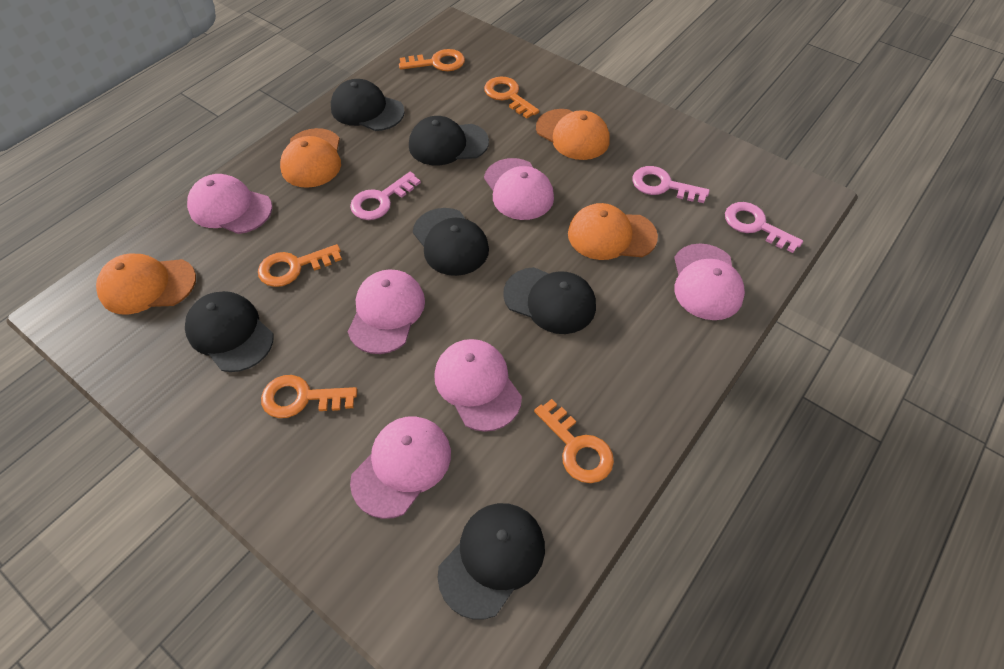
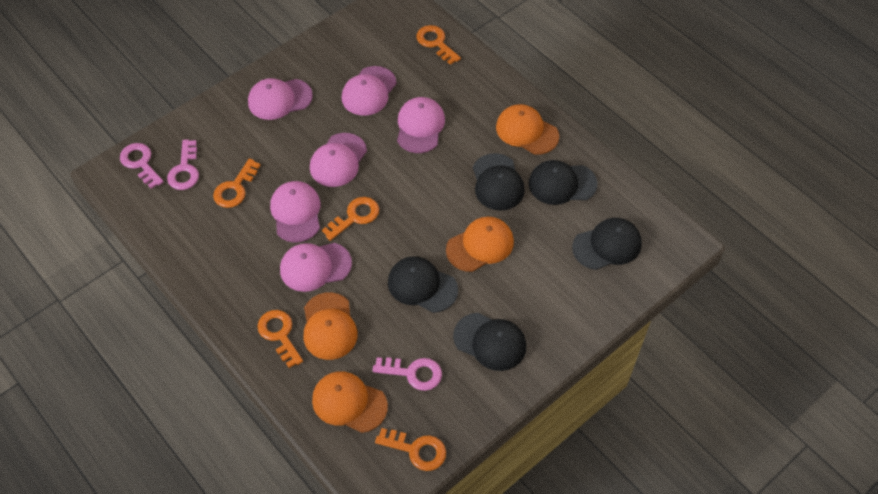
black cap: [185,291,274,372] [331,79,405,131] [409,116,489,165] [413,208,489,276] [438,503,545,619] [503,267,596,334] = 6 -> [388,256,458,313] [453,313,526,371] [473,153,525,210] [529,160,597,205] [572,218,642,270] = 5

